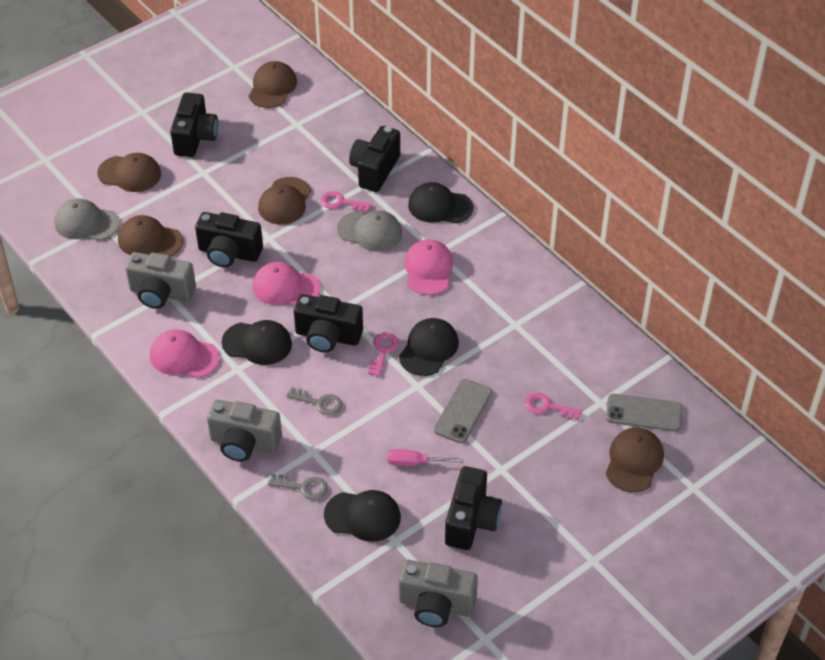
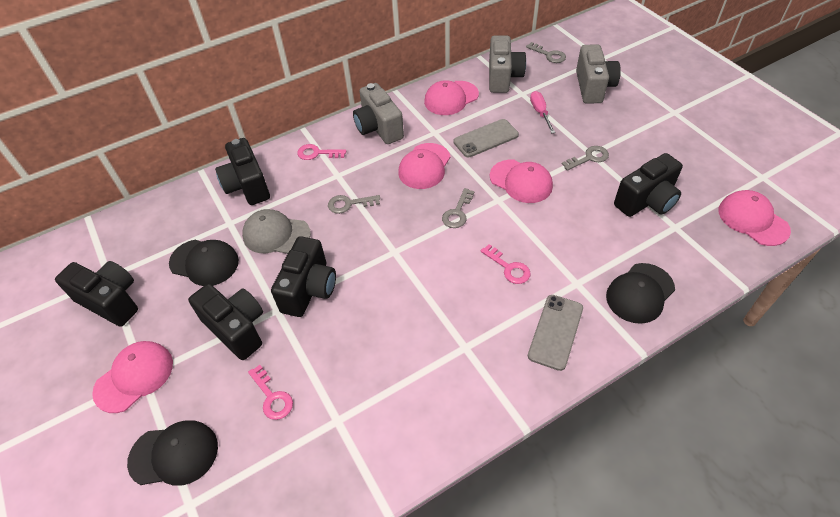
black cap: [222,320,292,365] [324,490,401,542] [399,318,459,376] [408,182,473,223] = 4 -> [127,420,218,486] [169,240,239,286] [606,263,675,324] = 3
brown cap: [97,153,161,192] [118,215,183,257] [249,61,297,108] [258,177,311,225] [606,428,664,492] = 5 -> none = 0
grey cap: [54,198,120,241] [337,210,402,252] = 2 -> [242,209,311,254] = 1
grey key: [268,474,328,500] [286,387,342,416] = 2 -> [328,195,380,214] [442,188,474,228] [526,42,566,63] [562,146,609,171] = 4
pink cap: [150,329,219,378] [252,262,320,305] [404,239,453,295] = 3 -> [92,341,173,413] [398,143,451,189] [424,80,479,115] [490,160,553,203] [719,190,791,246] = 5

